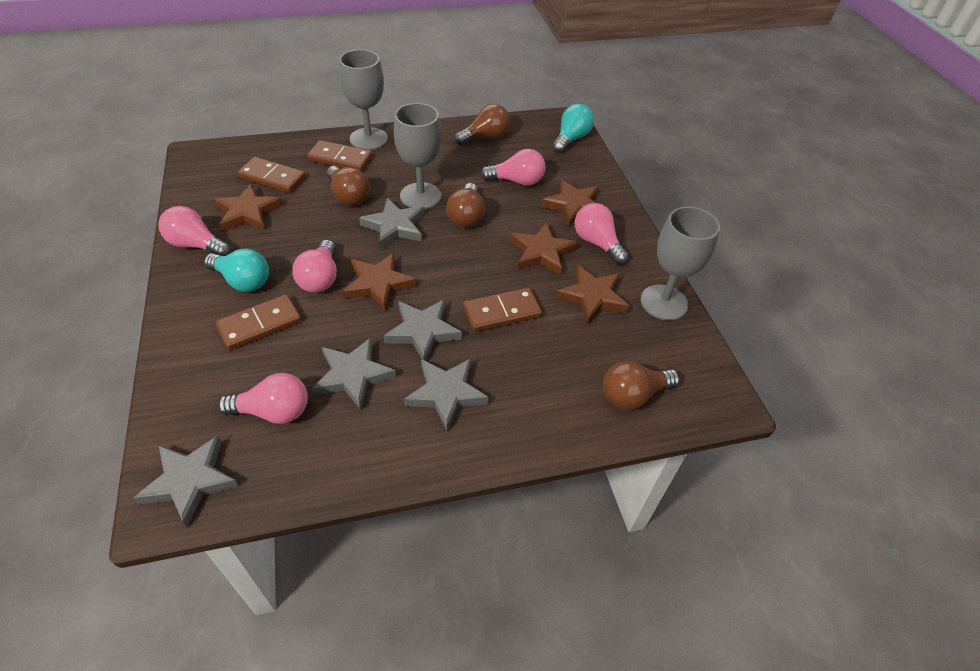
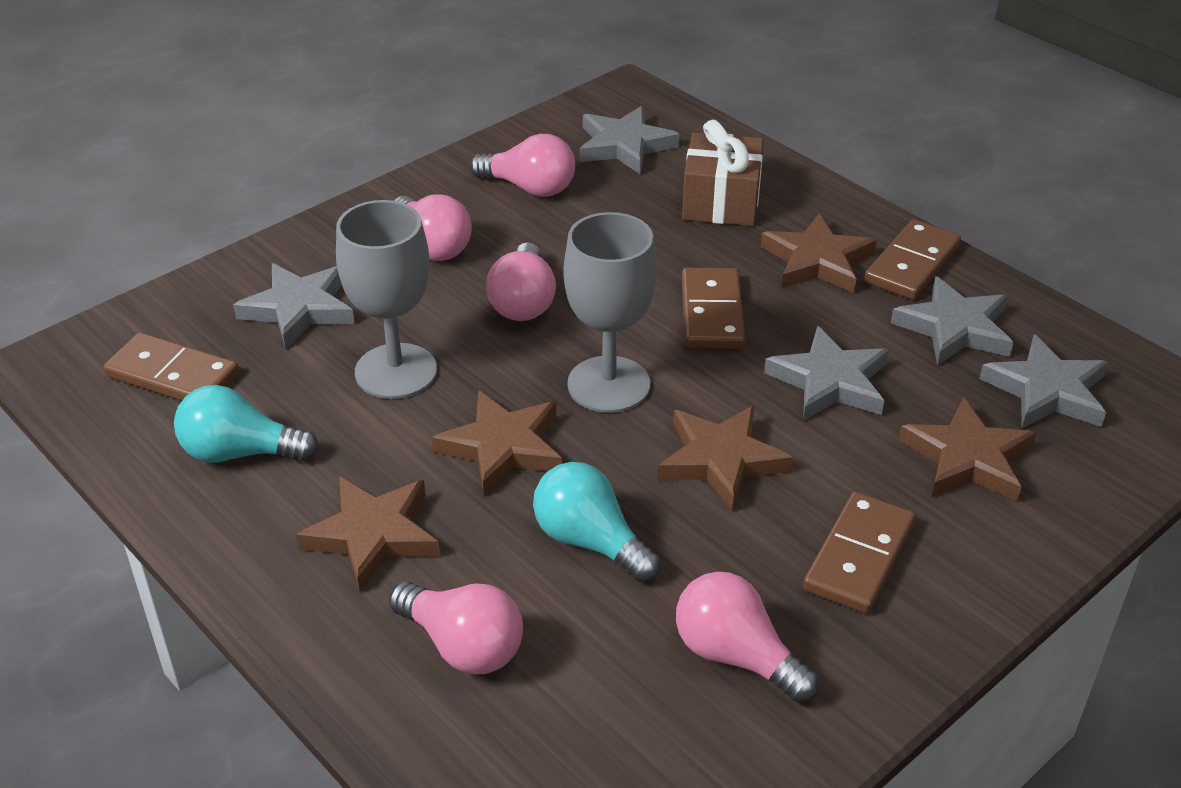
brown gift: none = 0 -> [682,120,764,226] = 1
brown light bulb: [327,166,370,205] [446,183,485,227] [454,104,510,145] [603,361,680,410] = 4 -> none = 0
grey goblet: [339,49,388,150] [394,103,442,209] [641,206,720,321] = 3 -> [336,200,437,399] [564,212,657,413] = 2

